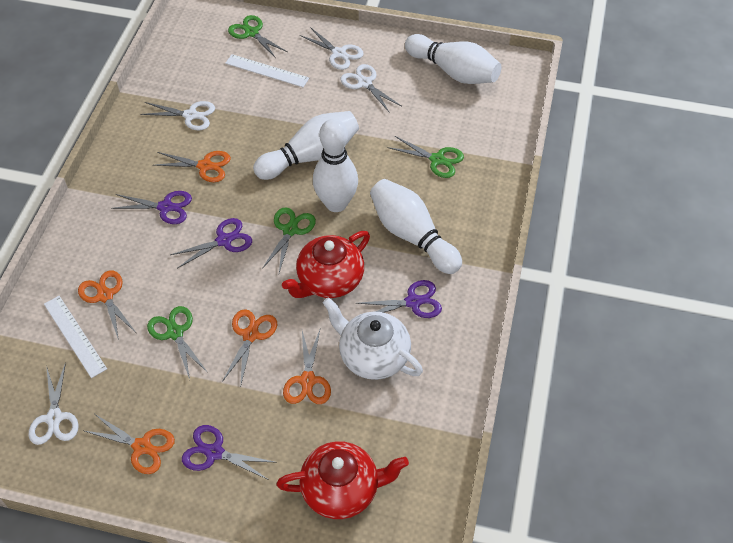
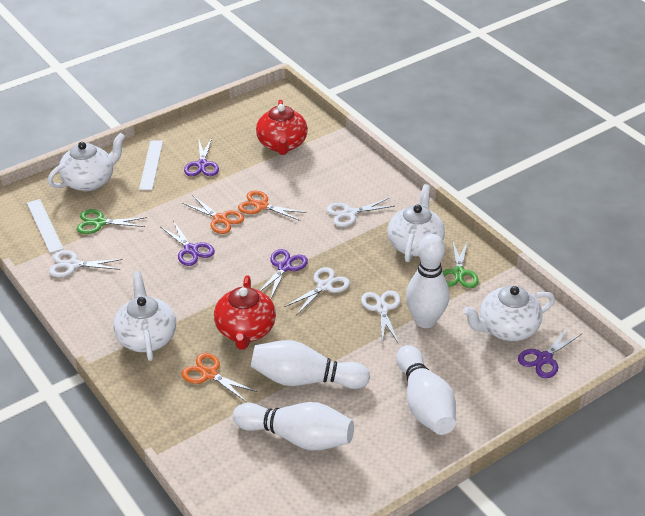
green scissors: [147,306,208,379] [228,15,287,58] [262,207,316,273] [388,136,464,178] = 4 -> [77,209,147,234] [443,240,479,288] = 2
orange scissors: [78,270,135,340] [85,414,175,474] [154,151,231,182] [222,309,277,384] [283,330,331,404] = 5 -> [181,353,257,402] [182,195,244,234] [238,191,307,221] = 3
white teapot: [323,297,423,380] = 1 -> [48,133,125,191] [113,271,176,361] [387,184,445,262] [463,285,555,341] = 4

